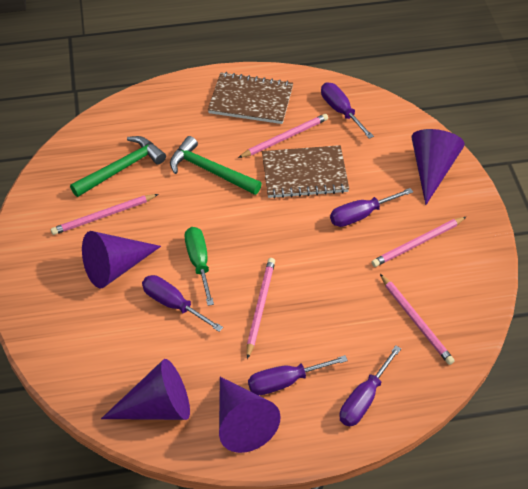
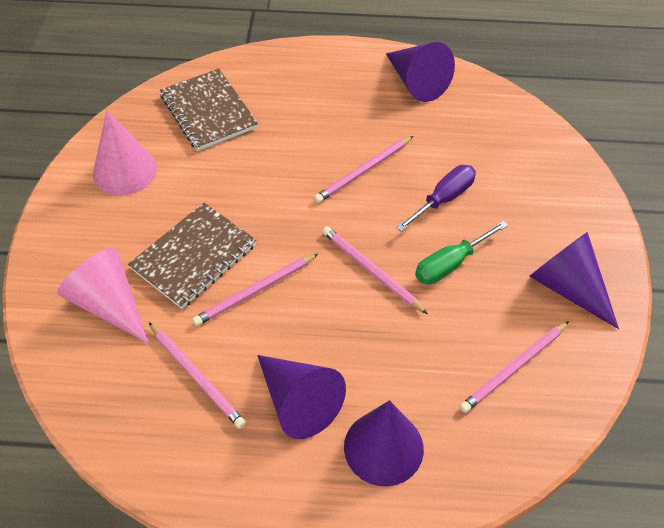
green hammer: [70,136,166,197] [170,136,262,195] = 2 -> none = 0
pink cone: none = 0 -> [57,248,149,344] [93,110,157,195] = 2
purple screwdriver: [142,275,223,332] [248,355,348,395] [321,82,374,139] [330,188,413,227] [339,345,401,426] = 5 -> [396,165,476,232] = 1

